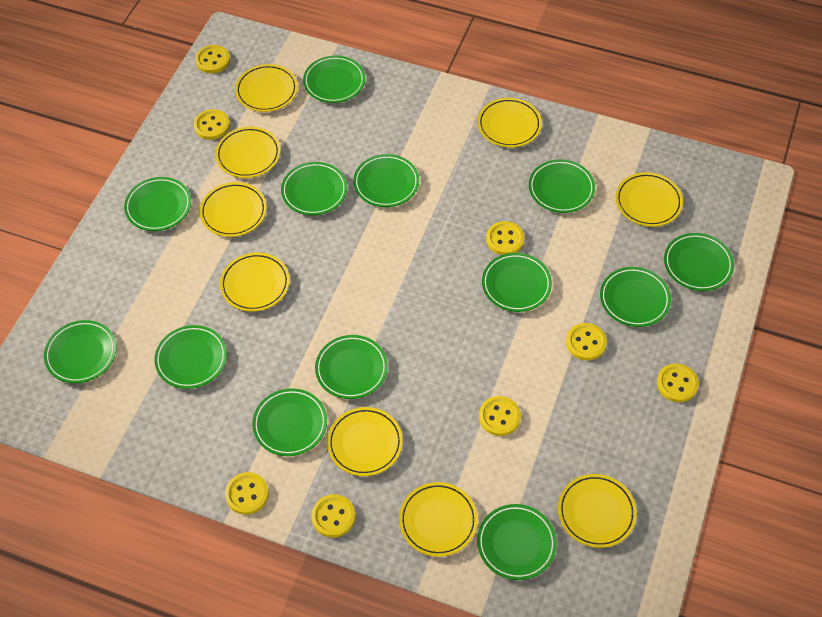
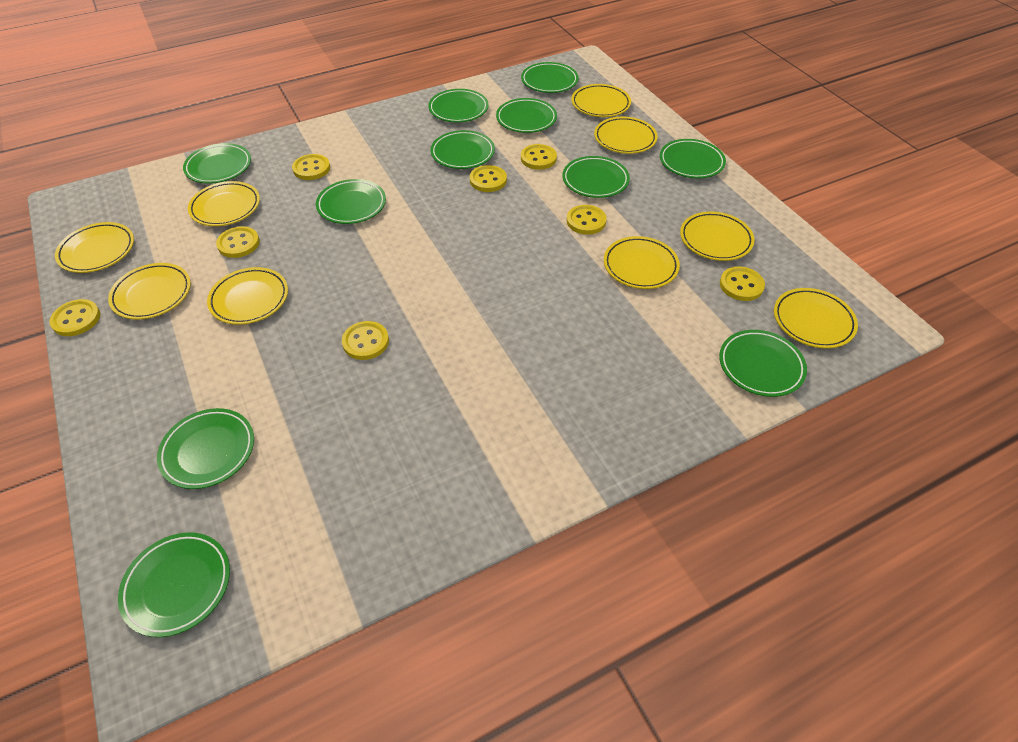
green plate: [44,320,117,383] [124,177,191,231] [154,325,227,389] [253,388,327,456] [281,162,347,215] [303,56,365,103] [315,335,388,399] [353,154,419,207] [477,504,557,580] [482,253,552,312] [529,159,595,213] [600,267,671,327] [664,233,734,291] = 13 -> [118,532,230,637] [157,408,254,489] [183,143,251,184] [316,179,386,224] [428,89,488,123] [430,130,495,169] [496,98,557,133] [521,62,579,93] [562,156,630,198] [660,139,726,178] [719,330,807,397] = 11

